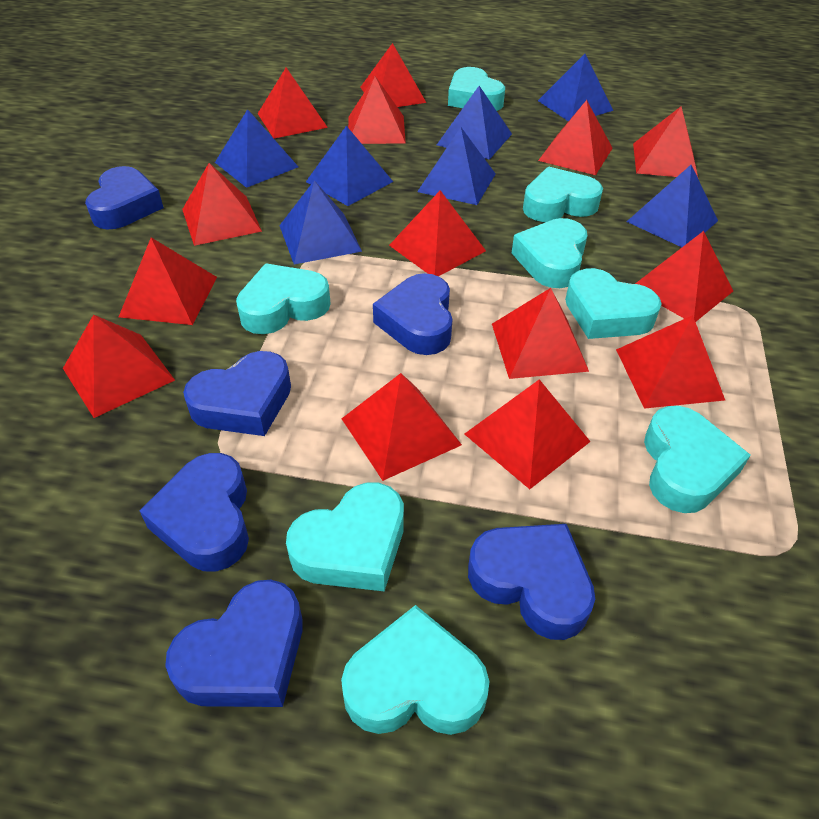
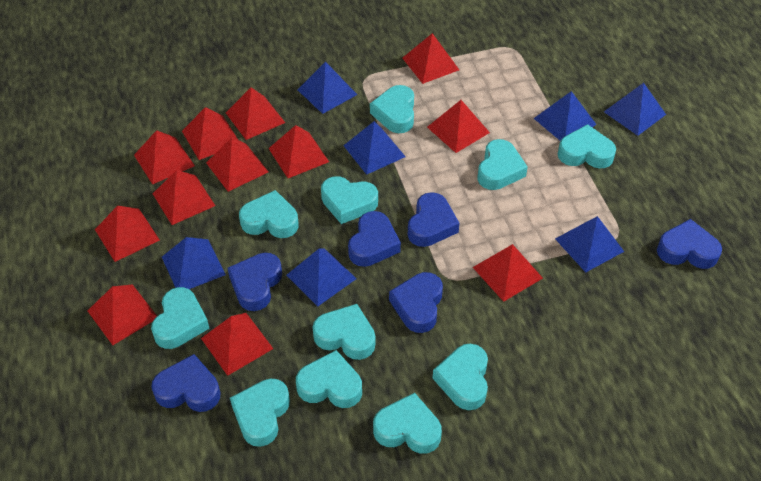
red pyramid: [63,314,175,418] [119,238,217,325] [182,163,262,246] [258,68,328,138] [342,373,462,481] [348,76,406,144] [360,43,426,107] [389,190,486,276] [464,379,591,489] [492,288,589,379] [538,100,613,175] [616,315,725,409] [633,107,698,177] [635,231,733,322] = 14 -> [88,284,157,345] [95,206,160,262] [134,130,195,185] [153,170,216,225] [182,107,238,160] [201,313,273,376] [206,137,268,192] [226,87,285,140] [268,125,329,178] [403,33,459,84] [427,100,490,153] [472,244,543,302] = 12
turquoise heart: [236,263,331,334] [286,482,404,591] [341,605,489,735] [448,67,505,111] [512,218,588,288] [523,167,603,222] [565,268,662,339] [644,406,751,513] = 8 -> [151,287,210,349] [230,378,290,447] [239,190,299,238] [296,350,362,408] [312,304,375,360] [321,176,378,224] [370,85,414,133] [373,393,442,454] [432,344,488,410] [477,139,528,190] [558,124,616,169] = 11

